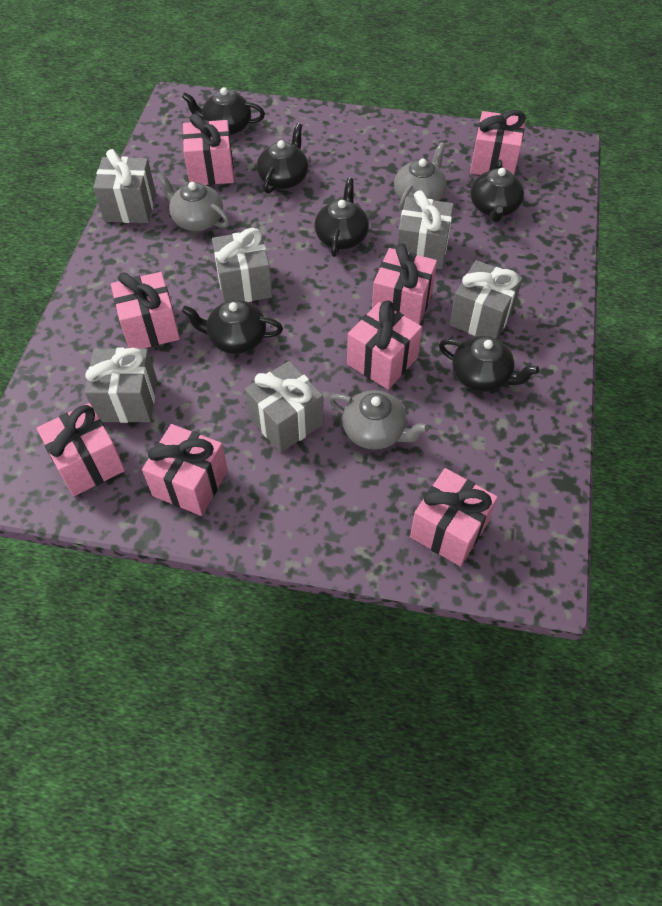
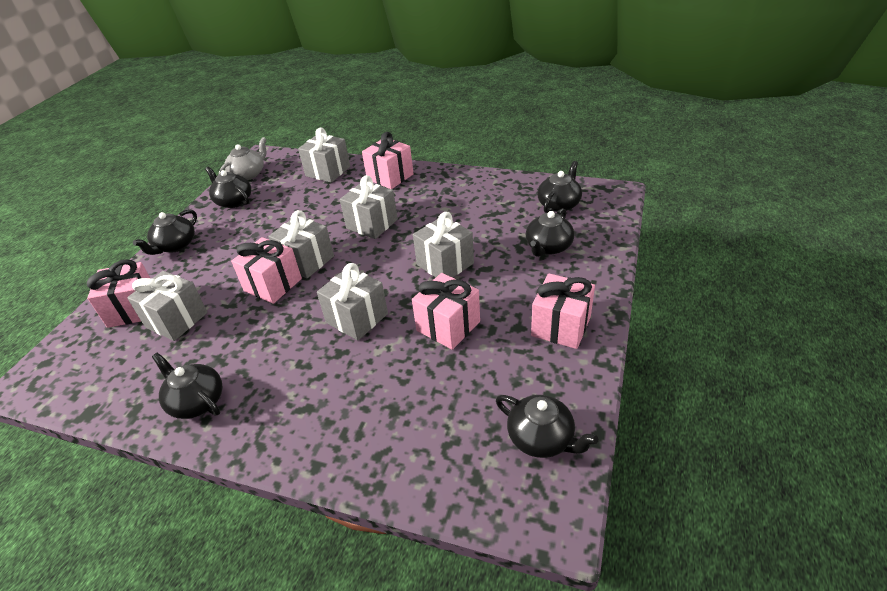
grey teapot: [156,172,230,231] [329,390,429,450] [394,142,447,210] = 3 -> [219,137,267,180] = 1
pink gift: [37,403,125,496] [111,272,180,349] [142,424,228,516] [183,113,234,185] [347,301,422,389] [372,243,437,325] [410,468,498,566] [470,110,526,175] = 8 -> [87,259,150,328] [231,237,302,304] [362,132,414,189] [412,273,480,350] [531,273,595,349] = 5

